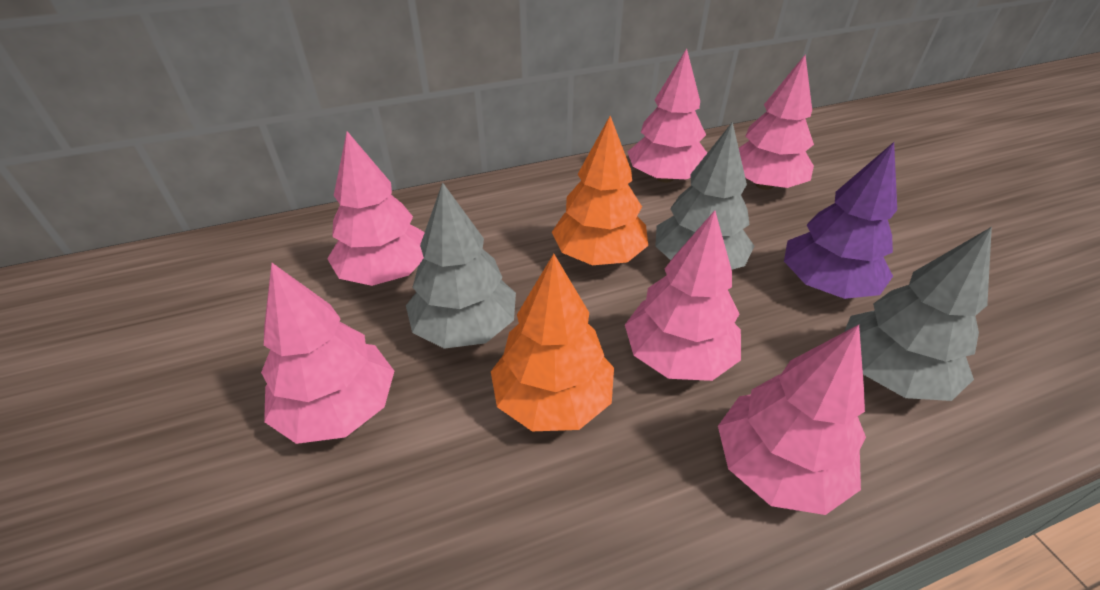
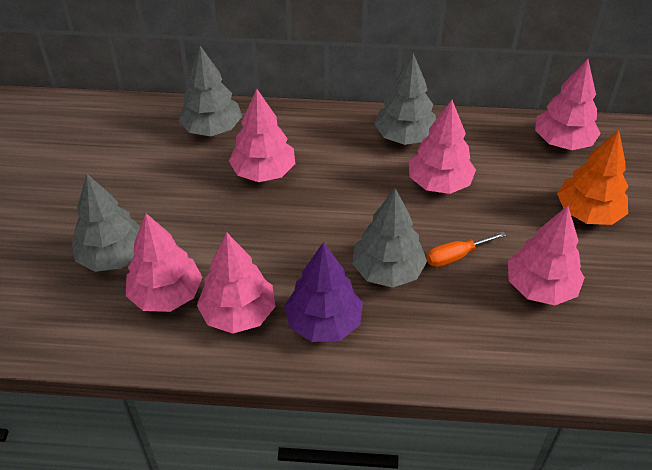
grey tree: [406,182,516,349] [655,122,754,270] [844,227,992,401] = 3 -> [72,174,140,272] [178,46,242,136] [352,188,427,288] [374,53,436,145] = 4
orange screwdriver: none = 0 -> [426,232,506,267] = 1
orange tree: [491,254,614,431] [552,116,648,265] = 2 -> [557,130,628,225] = 1

